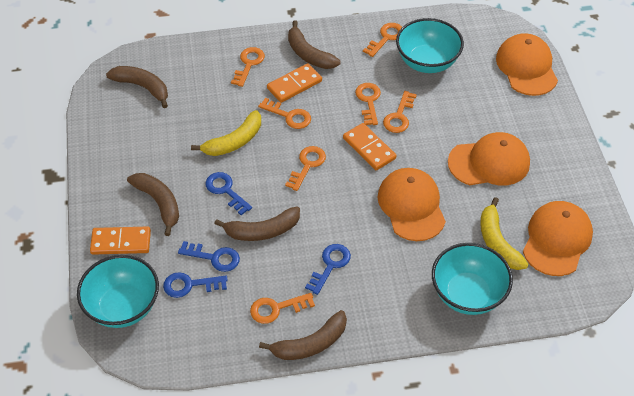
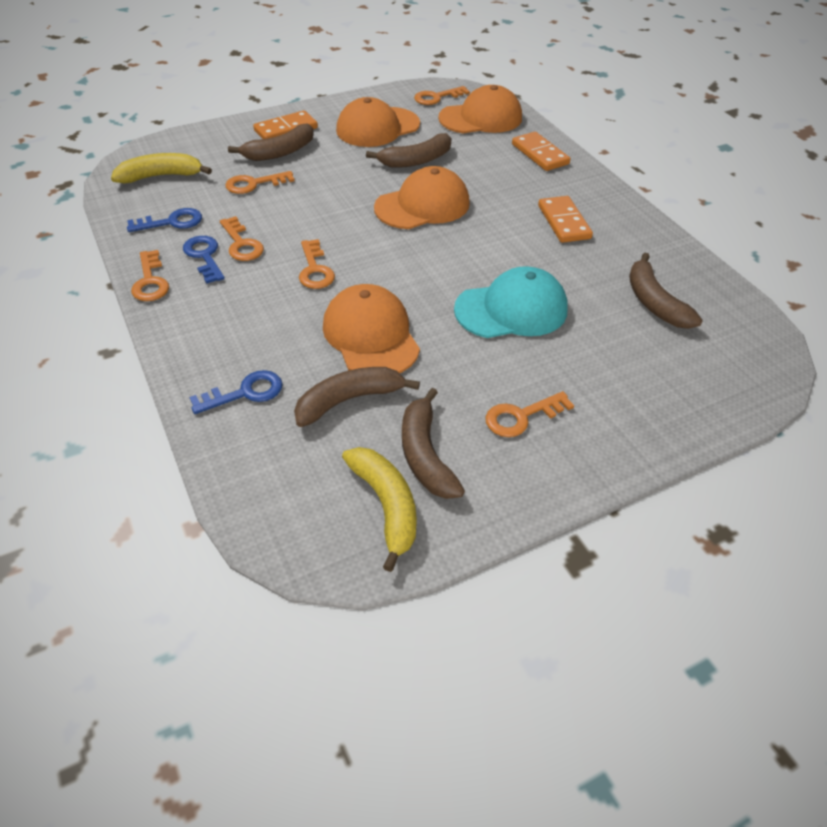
blue key: [163,272,228,298] [178,241,240,272] [206,172,252,215] [305,244,351,295] = 4 -> [127,208,202,232] [183,236,225,284] [189,370,282,414] = 3
orange key: [231,47,265,87] [250,293,315,324] [258,98,311,129] [285,146,326,191] [355,83,381,125] [363,23,402,57] [383,91,417,133] = 7 -> [131,250,169,301] [220,216,264,261] [225,171,295,194] [299,239,335,289] [414,86,470,105] [485,391,574,437] = 6
turquoise bowl: [77,255,159,328] [396,18,464,73] [432,243,513,315] = 3 -> none = 0
turquoise cap: none = 0 -> [454,266,568,338] = 1

